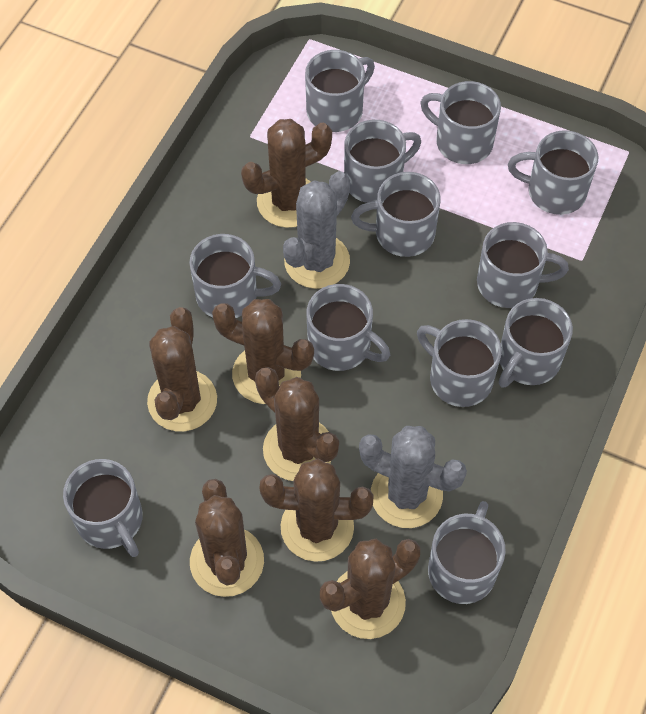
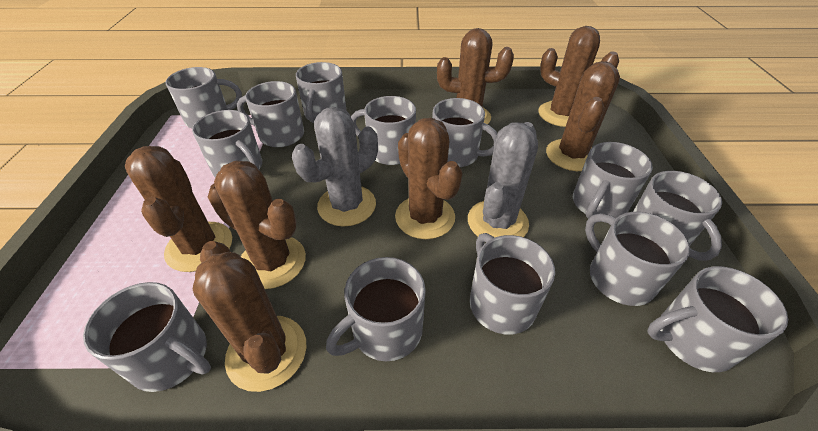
grey mug: [63,459,143,557] [189,234,281,318] [305,50,375,132] [307,284,390,371] [344,120,421,203] [351,172,441,257] [417,319,502,407] [420,81,501,164] [428,501,506,604] [477,222,569,308] [499,298,573,388] [508,130,598,215] = 12 -> [83,282,211,392] [166,67,242,128] [192,110,262,178] [237,81,304,147] [296,62,347,123] [326,257,426,361] [351,96,416,165] [432,98,497,167] [470,233,555,335] [573,142,653,218] [585,212,690,306] [633,171,722,260] [647,266,788,372] = 13

